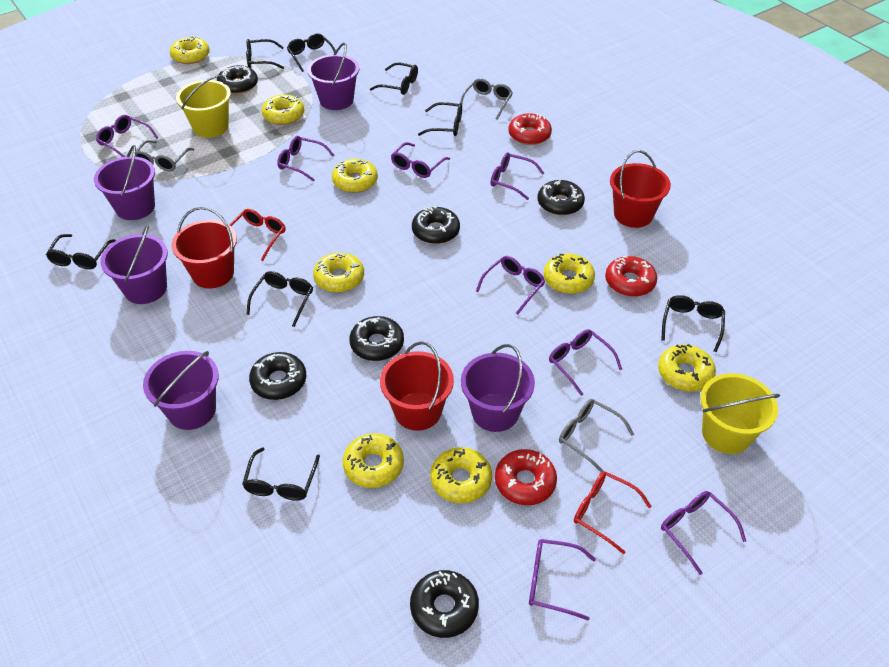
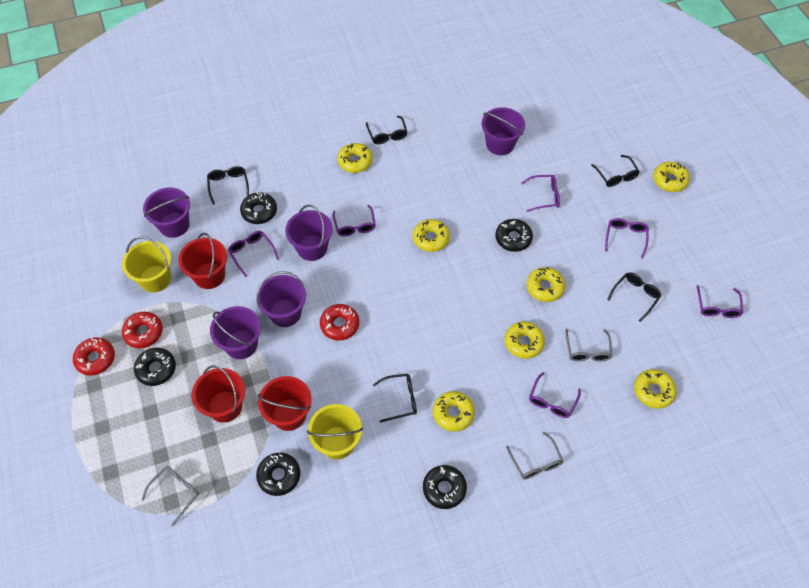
black donut: [217,65,258,94] [249,352,306,400] [349,316,404,361] [410,570,479,638] [412,206,460,244] [538,180,585,215] = 6 -> [134,348,176,386] [240,192,277,224] [256,453,300,496] [423,465,467,509] [495,219,533,252] = 5
black glasses: [46,234,116,269] [242,447,320,501] [246,39,284,69] [246,271,313,327] [287,33,336,72] [370,62,418,95] [418,102,462,136] [661,295,725,352] = 8 -> [207,166,249,205] [366,116,407,144] [373,374,417,423] [591,155,640,187] [607,272,661,322] = 5
purple glasses: [96,115,158,157] [277,136,335,182] [391,142,450,178] [476,256,545,315] [491,152,544,200] [529,539,596,620] [549,329,622,396] [661,491,746,575] = 8 -> [228,231,279,277] [332,205,376,237] [521,175,560,212] [529,372,581,418] [605,218,649,259] [696,285,743,318] = 6
red glasses: [229,209,286,261] [574,471,652,554] = 2 -> none = 0
yellow donut: [170,36,210,64] [262,94,304,125] [313,252,364,293] [332,159,378,193] [343,433,404,488] [430,447,492,503] [544,254,595,294] [658,344,716,392] = 8 -> [338,143,373,173] [413,219,450,252] [433,391,475,432] [505,321,545,359] [527,267,566,302] [634,369,677,409] [653,162,690,192] = 7

